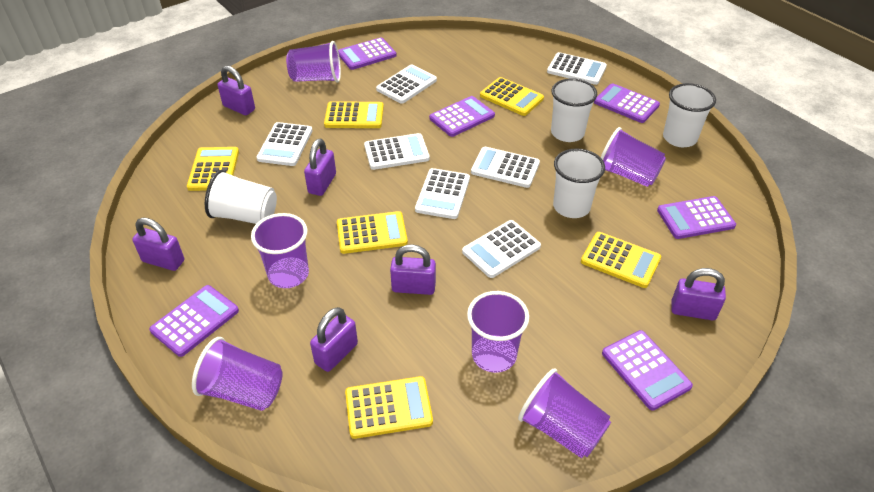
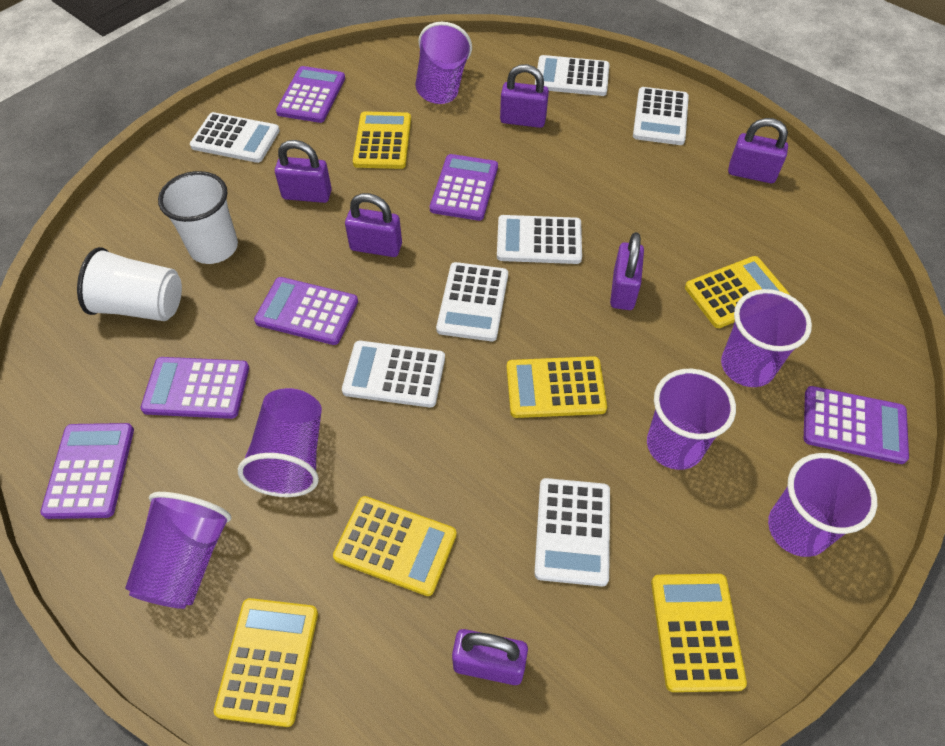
white cup: [205,170,277,224] [551,78,598,142] [553,148,605,218] [663,83,716,147] = 4 -> [77,247,182,321] [158,171,238,264] = 2

